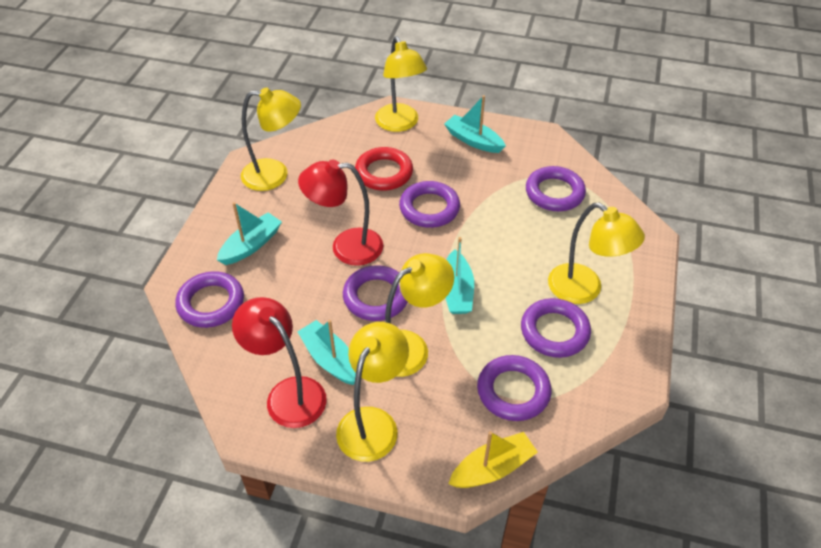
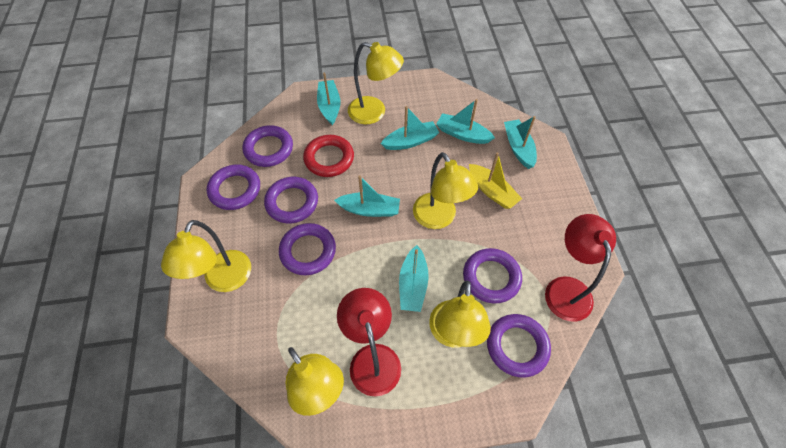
turquoise boat: [217,202,282,265] [297,320,356,385] [444,95,506,153] [446,237,474,314] = 4 -> [317,72,340,125] [334,175,400,217] [381,106,440,150] [399,245,429,312] [436,99,495,144] [504,116,537,169] = 6

